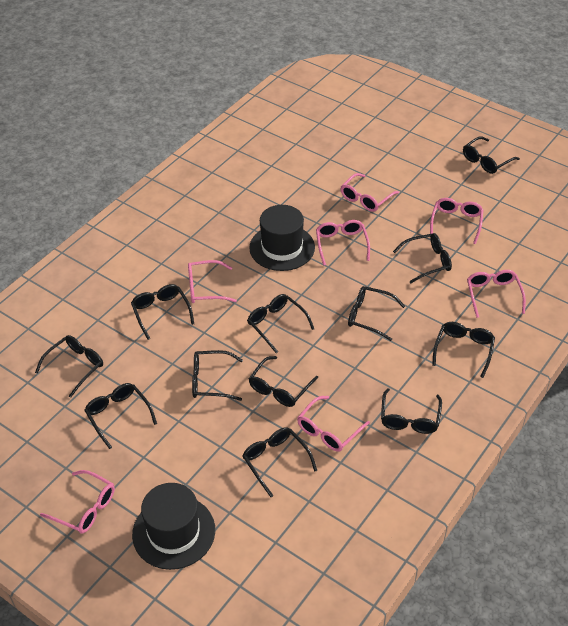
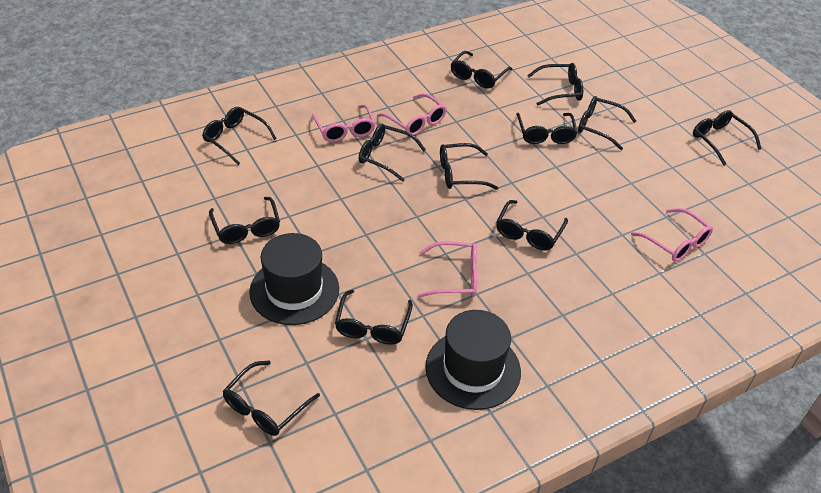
pink glasses: [40,470,115,534] [188,260,237,303] [297,396,370,452] [316,220,370,266] [341,173,399,212] [430,198,484,244] [467,270,526,318] = 7 -> [312,104,376,142] [377,93,446,135] [417,241,477,298] [631,208,713,262] = 4

